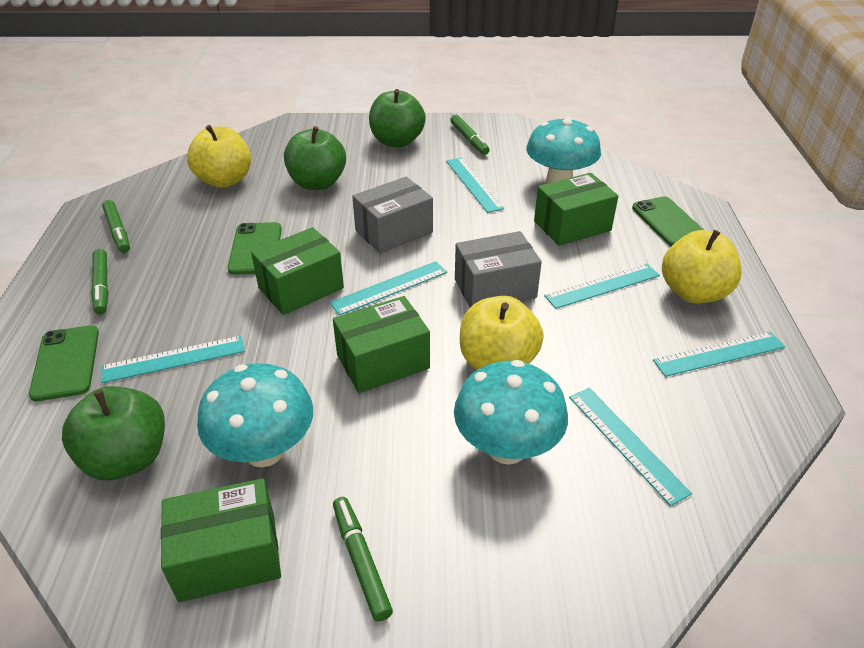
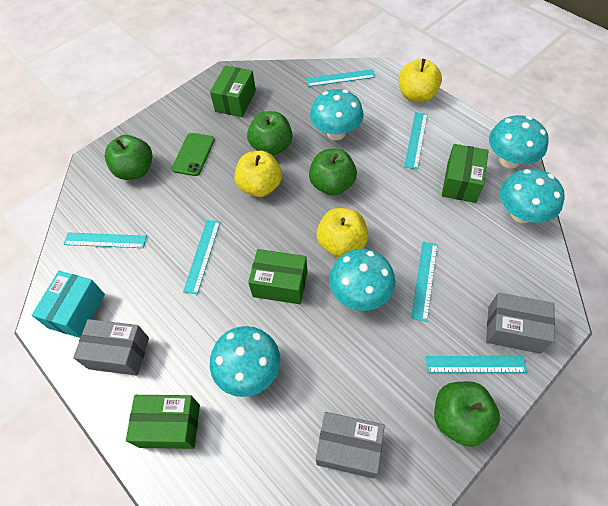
green apple: [62,386,165,480] [284,126,346,190] [369,89,426,147] = 3 -> [105,135,152,180] [247,111,292,156] [309,149,357,196] [434,381,500,447] = 4
green marker: [91,249,108,315] [102,200,130,253] [333,497,393,622] [450,115,489,155] = 4 -> none = 0
green phone: [29,325,99,401] [227,222,282,275] [632,196,704,246] = 3 -> [172,133,215,176] = 1
grey box: [352,177,433,254] [455,231,542,307] = 2 -> [73,319,149,375] [316,412,385,478] [486,293,555,354] = 3
turquoise box: none = 0 -> [32,271,105,338] = 1
turquoise mushroom: [197,363,313,467] [454,360,568,464] [526,117,601,184] = 3 -> [210,326,280,397] [310,89,364,140] [329,249,396,311] [489,115,549,168] [500,169,565,223] = 5

